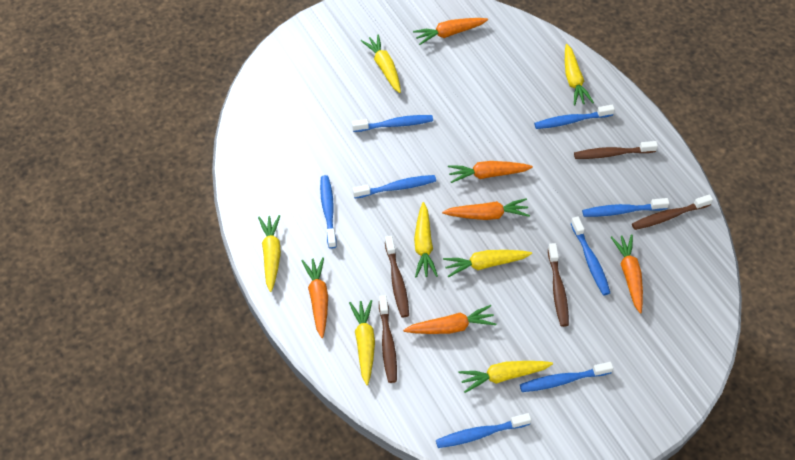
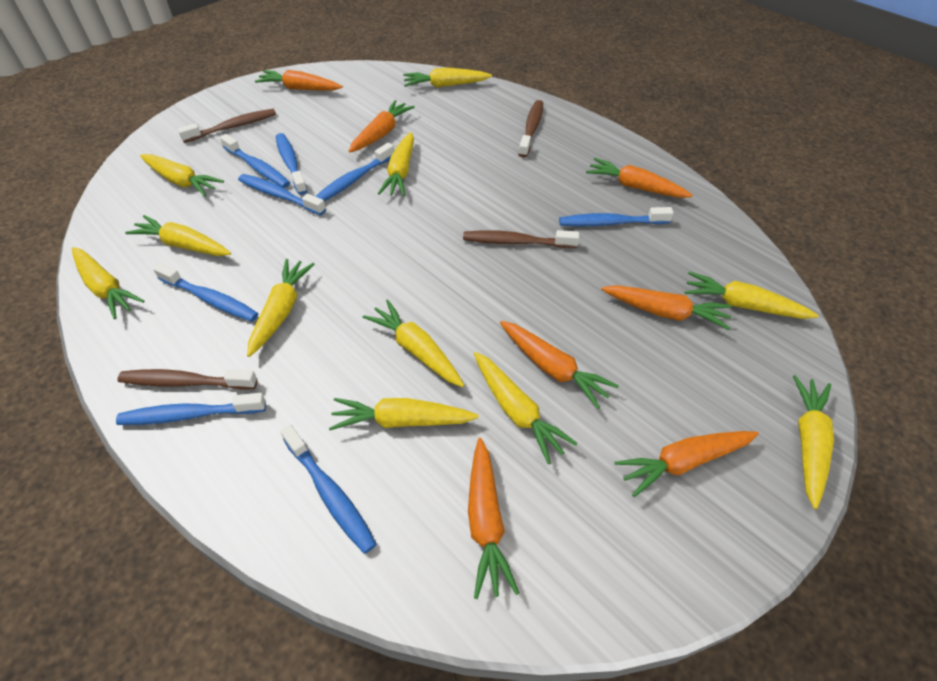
brown toothbrush: [379,295,397,383] [385,236,409,317] [548,243,569,327] [574,141,658,159] [632,194,713,230] = 5 -> [117,369,257,390] [178,109,276,143] [463,230,579,248] [518,100,543,158] = 4
orange carrot: [302,257,328,338] [403,305,496,334] [413,18,488,45] [442,198,530,220] [448,161,533,183] [611,234,643,313] = 6 -> [255,70,343,91] [349,100,415,153] [468,438,519,599] [500,321,619,409] [586,158,693,198] [601,285,732,330] [615,431,759,497] = 7
yellow carrot: [258,215,281,292] [349,300,375,385] [361,34,401,93] [414,202,438,278] [443,250,532,277] [458,361,553,393] [565,44,594,105] = 7 -> [72,247,144,319] [125,215,231,256] [140,154,224,196] [247,259,315,357] [329,398,479,430] [363,299,464,387] [378,132,414,196] [403,68,492,88] [474,352,578,464] [684,272,819,319] [793,375,834,509] = 11

